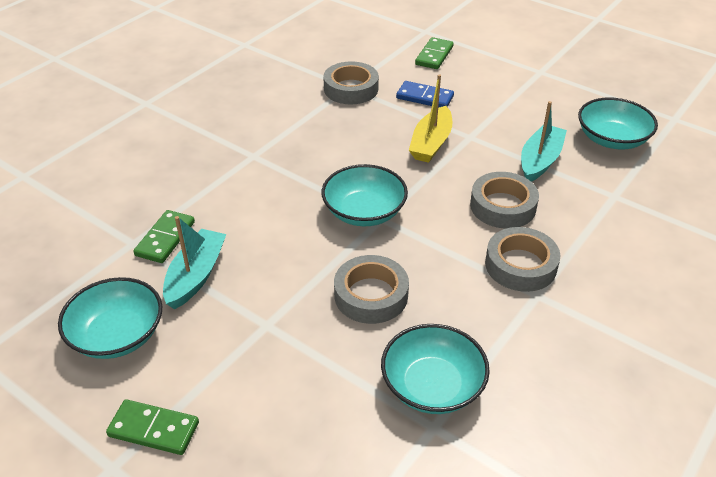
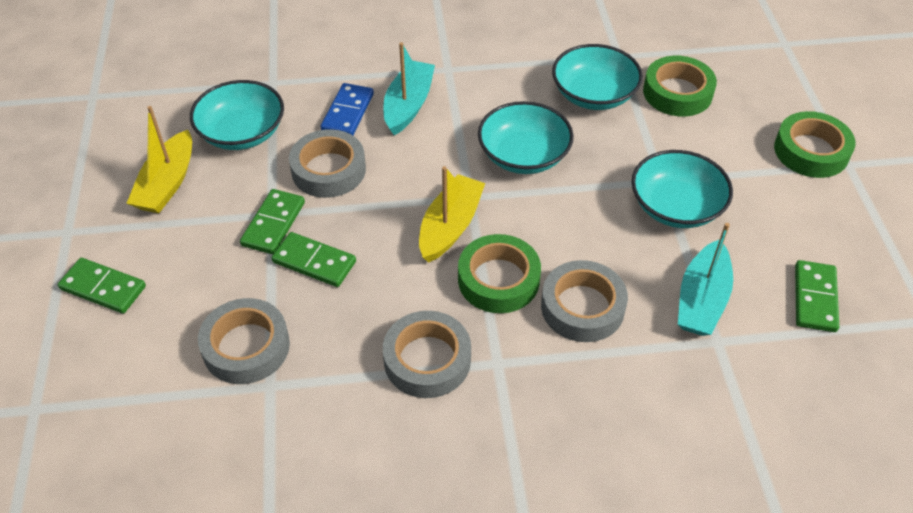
green domino: [106,399,199,455] [133,210,195,263] [415,37,454,69] = 3 -> [58,258,146,314] [240,189,305,254] [272,232,356,287] [795,260,839,332] = 4
green tape: none = 0 -> [458,234,541,313] [643,56,717,117] [774,111,855,178] = 3
yellow boat: [409,74,452,163] = 1 -> [126,106,192,213] [419,166,485,263] = 2

